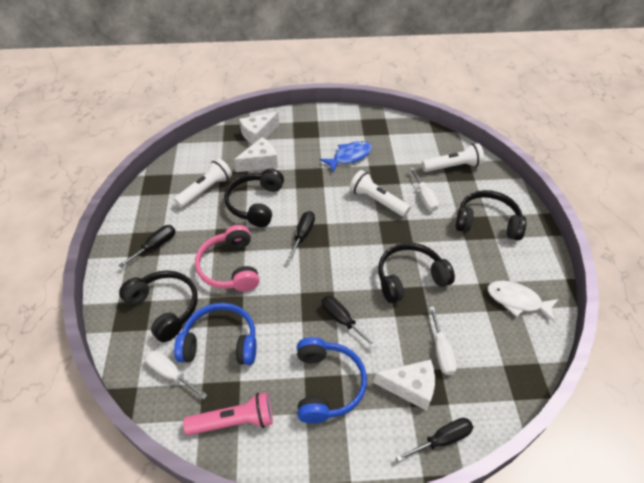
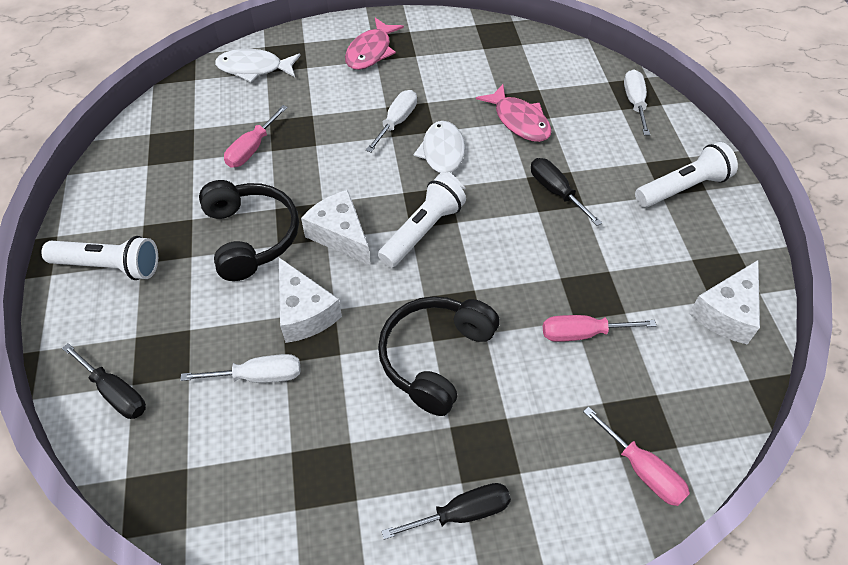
black headphones: [119,270,198,342] [224,169,284,227] [378,243,455,303] [456,190,526,240] = 4 -> [199,180,299,281] [378,296,500,416] = 2
black screwdriver: [118,225,175,268] [287,211,315,262] [321,296,377,348] [396,418,473,462] = 4 -> [62,343,146,419] [382,483,511,540] [531,158,602,226] = 3
blue fish: [320,141,372,172] = 1 -> none = 0
blue headphones: [174,303,256,365] [297,337,367,423] = 2 -> none = 0
pink fish: none = 0 -> [345,18,404,70] [476,84,552,142] = 2
pink flashlight: [183,392,273,435] = 1 -> none = 0
pink headphones: [195,225,259,292] = 1 -> none = 0
pink screwdriver: none = 0 -> [224,105,288,168] [543,315,656,342] [583,406,690,506] = 3
white fish: [487,280,559,322] = 1 -> [215,49,301,82] [414,121,466,190] = 2

